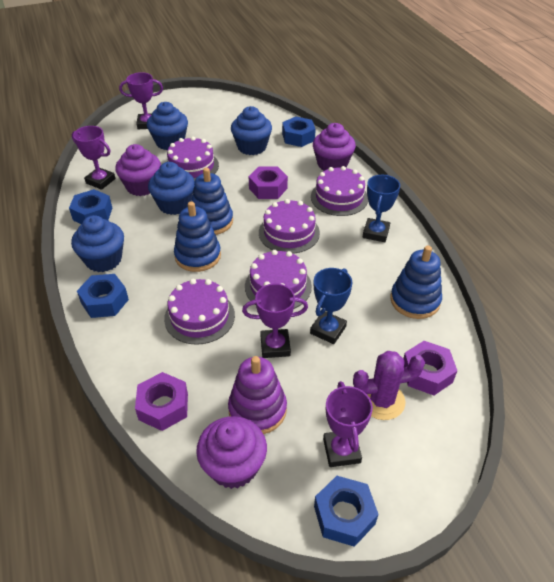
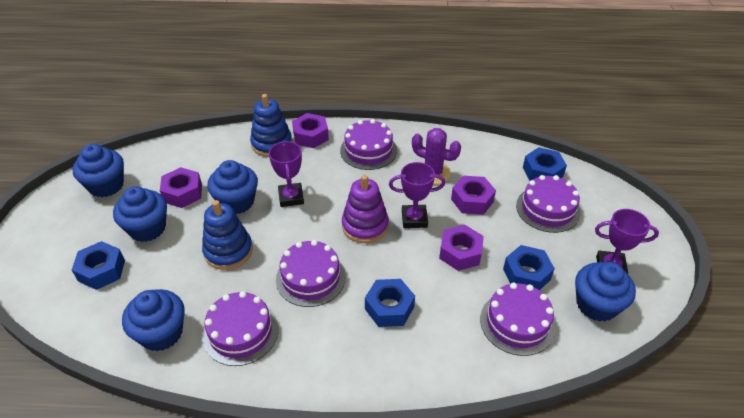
blue cupcake: [71,215,124,272] [147,102,188,150] [148,162,195,215] [231,106,272,155] = 4 -> [72,144,124,197] [113,186,167,242] [122,289,185,351] [207,160,258,214] [575,262,636,322] = 5
blue stacking toy: [174,201,221,272] [192,168,233,235] [390,246,442,319] = 3 -> [202,200,253,270] [250,94,292,157] = 2
blue trophy: [310,268,353,344] [363,175,400,242] = 2 -> none = 0
purple cupcake: [115,144,161,196] [196,416,267,489] [313,123,356,171] = 3 -> none = 0
purple nut: [135,372,188,431] [248,166,288,199] [403,341,457,395] = 3 -> [160,167,202,208] [292,113,329,148] [439,225,484,271] [451,176,496,215] = 4
purple trophy: [72,126,116,190] [119,72,163,129] [242,283,308,358] [323,381,373,467] = 4 -> [269,141,304,207] [389,162,445,228] [595,209,659,274] = 3

